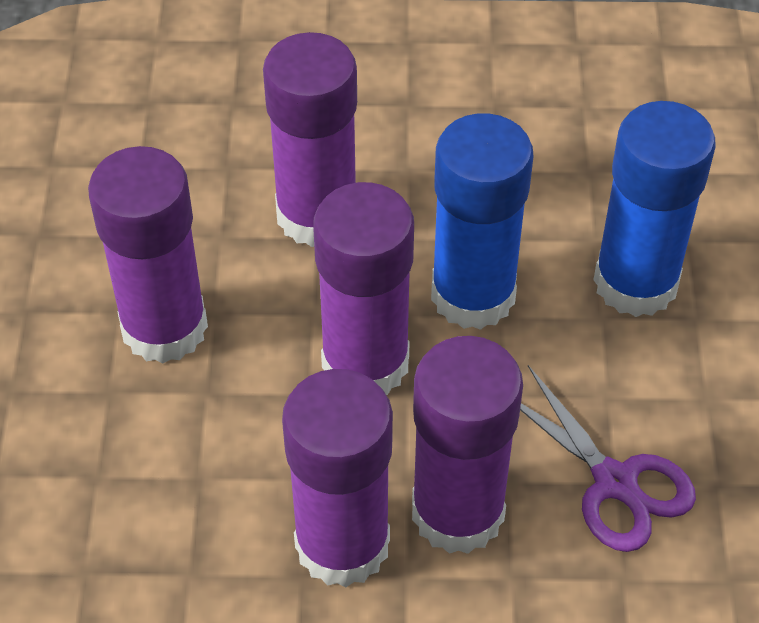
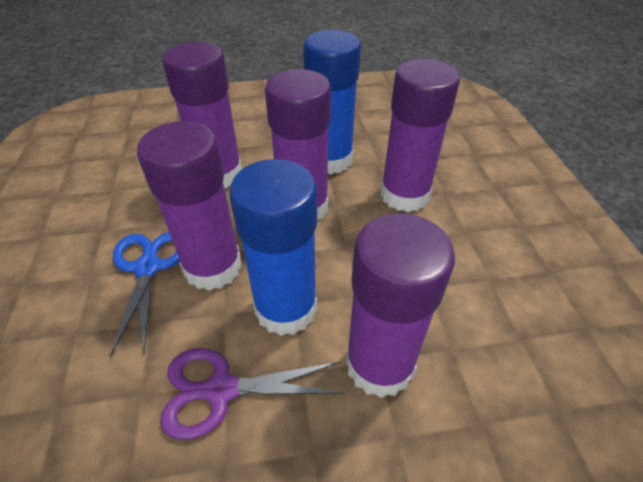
blue scissors: none = 0 -> [109,232,180,357] = 1

